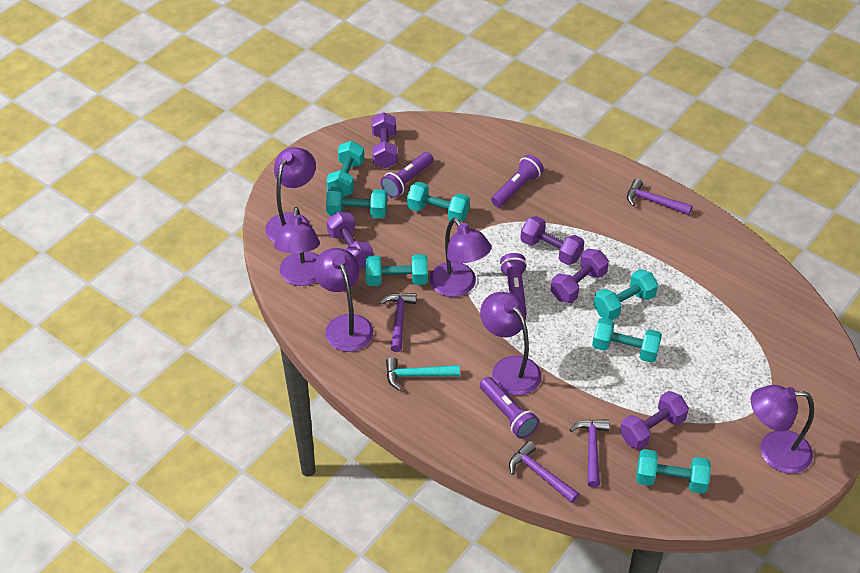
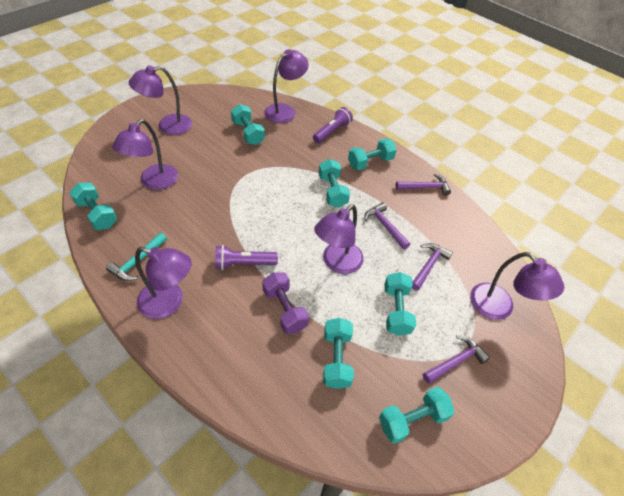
purple dumbbell: [327,212,373,269] [372,112,398,168] [520,216,584,265] [551,249,609,303] [620,391,689,450] = 5 -> [262,272,309,334] = 1
purple flashlight: [380,152,433,198] [480,377,539,439] [491,154,544,207] [500,253,527,315] = 4 -> [215,245,278,270] [313,107,353,143] = 2

